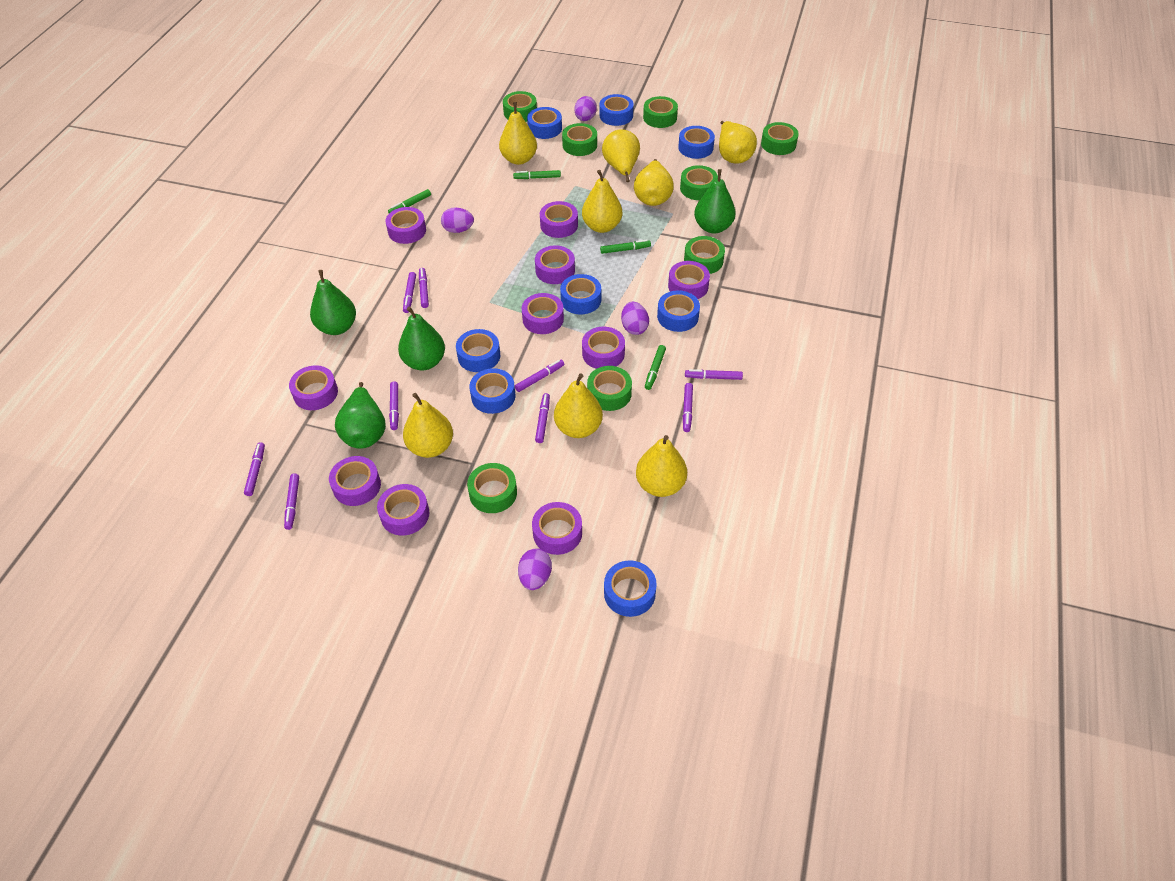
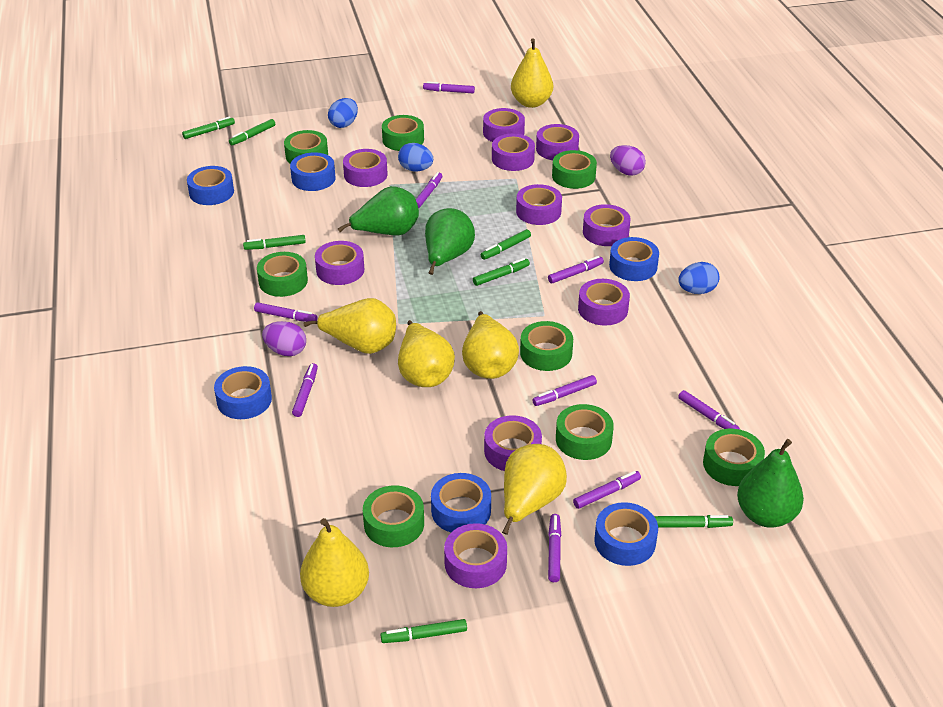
blue egg: none = 0 -> [328,98,358,128] [398,143,433,171] [678,262,720,294] = 3
blue tape: [456,329,500,372] [469,368,516,414] [527,107,562,139] [560,274,601,314] [600,94,634,126] [604,560,657,617] [657,290,700,332] [678,126,715,159] = 8 -> [187,166,234,205] [214,366,272,419] [290,152,335,191] [431,473,491,532] [594,502,658,566] [609,237,659,281] = 6
green marker: [388,189,431,213] [513,170,561,179] [600,240,651,254] [645,345,666,390] = 4 -> [182,117,235,139] [229,119,275,145] [243,235,306,250] [381,619,467,643] [473,258,530,286] [481,229,531,260] [654,515,733,528] = 7
green pear: [310,270,356,335] [335,382,386,449] [398,307,445,370] [694,169,736,234] = 4 -> [338,186,419,235] [425,208,475,275] [737,439,804,528] = 3
purple egg: [441,208,474,233] [518,548,552,590] [574,96,597,121] [621,302,649,335] = 4 -> [262,321,306,356] [610,145,646,176] = 2
yellow pear: [403,393,453,458] [499,102,537,165] [554,373,603,438] [582,170,622,233] [602,129,640,182] [634,159,674,206] [636,435,687,497] [719,121,757,163] = 8 -> [300,518,369,607] [304,298,396,354] [398,320,455,387] [462,311,519,379] [502,444,567,535] [511,38,553,108] = 6

